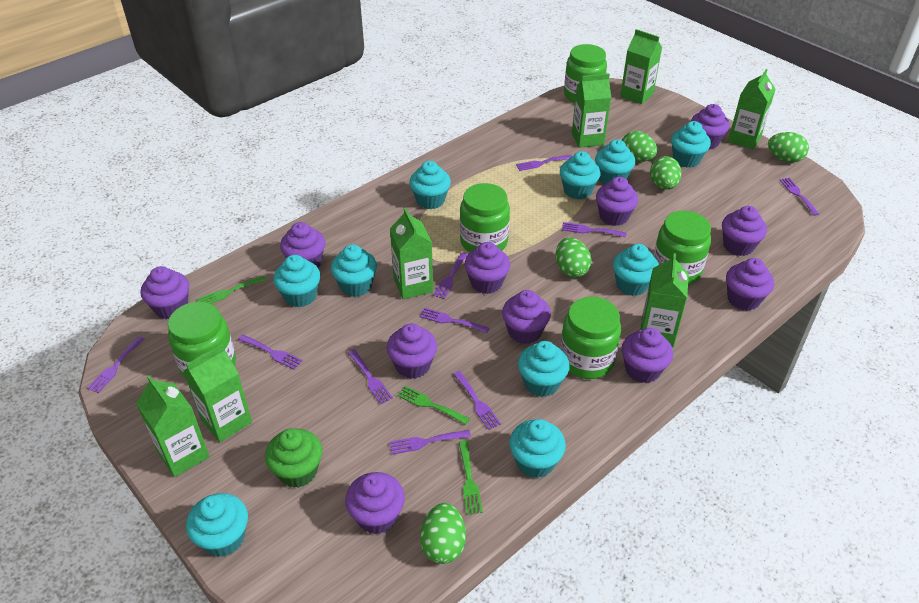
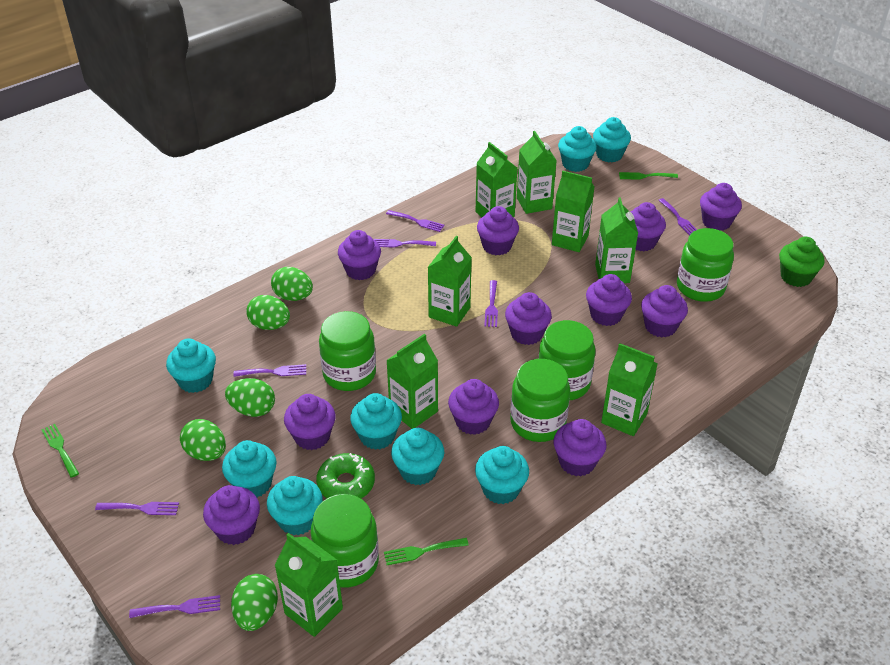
green carton: [136,375,210,477] [184,344,252,442] [390,208,433,299] [572,73,611,148] [620,29,662,104] [640,253,689,347] [728,69,776,149] = 7 -> [275,533,343,637] [386,334,438,429] [428,236,472,327] [475,142,517,217] [517,131,557,214] [552,171,594,252] [595,198,638,283] [601,343,658,436] = 8
green donut: none = 0 -> [316,453,375,499] = 1
purple fork: [87,336,144,393] [238,334,303,370] [348,349,393,405] [389,430,471,455] [419,308,489,333] [433,252,468,299] [453,371,501,430] [516,155,572,171] [562,222,627,237] [779,178,819,216] = 10 -> [95,502,179,515] [129,595,220,618] [233,364,306,377] [374,239,436,247] [386,210,445,232] [484,280,498,327] [658,198,697,236] = 7
turquoise cupcake: [186,493,248,557] [273,255,320,307] [331,245,377,297] [409,161,451,209] [509,419,566,478] [518,341,570,397] [560,151,601,199] [595,139,635,185] [613,244,659,296] [671,121,711,168] = 10 -> [166,339,216,393] [222,440,276,497] [267,476,323,535] [350,393,402,450] [391,428,444,485] [475,446,529,504] [558,126,597,172] [593,117,631,162] = 8

